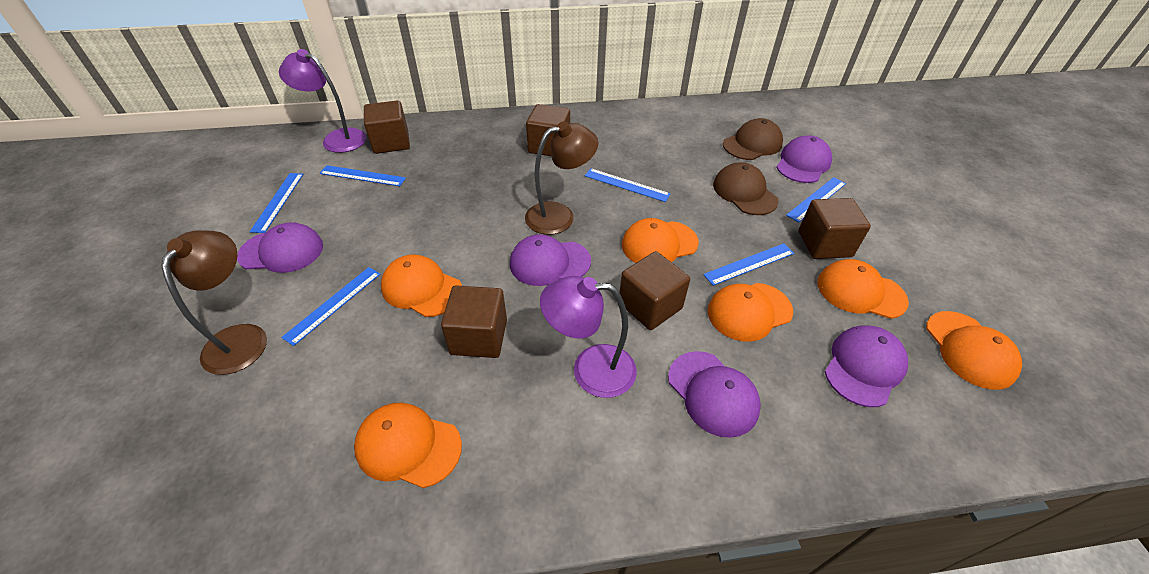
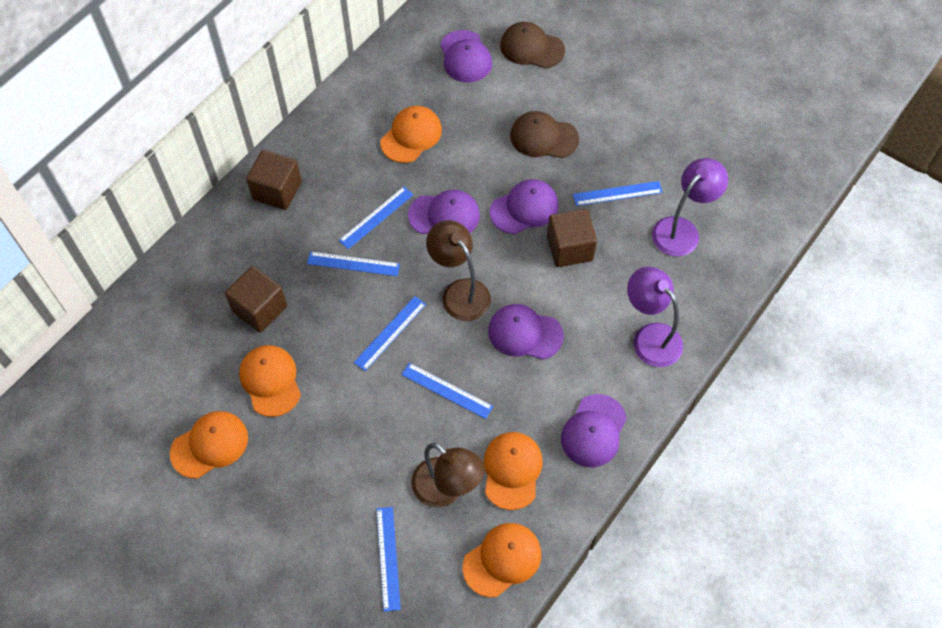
brown cube: [364,100,410,154] [441,285,507,358] [526,104,570,156] [619,251,690,330] [798,198,871,259] = 5 -> [225,266,287,332] [246,150,302,210] [547,209,597,267] = 3
orange cap: [354,403,462,488] [381,254,462,317] [622,218,699,263] [707,283,793,342] [817,259,909,319] [926,311,1022,390] = 6 -> [170,411,248,478] [239,345,301,417] [380,106,442,163] [463,523,541,597] [484,432,543,510] = 5

